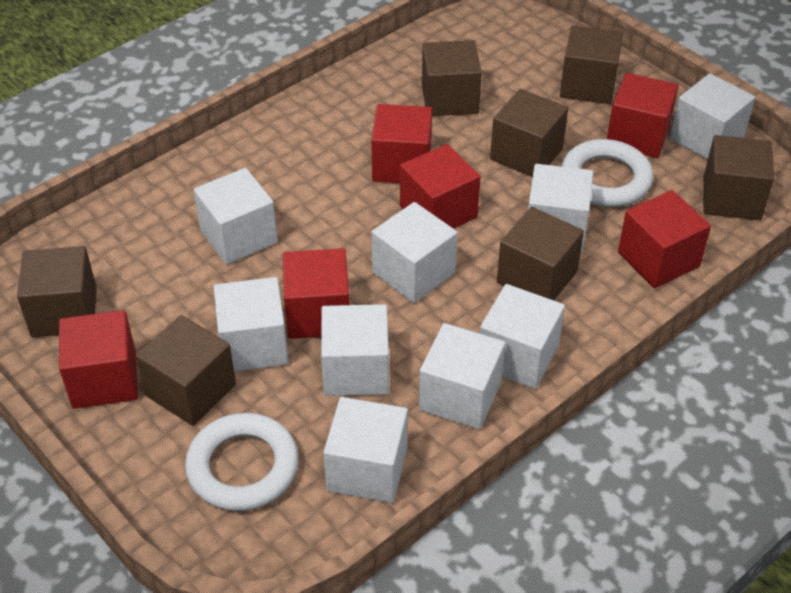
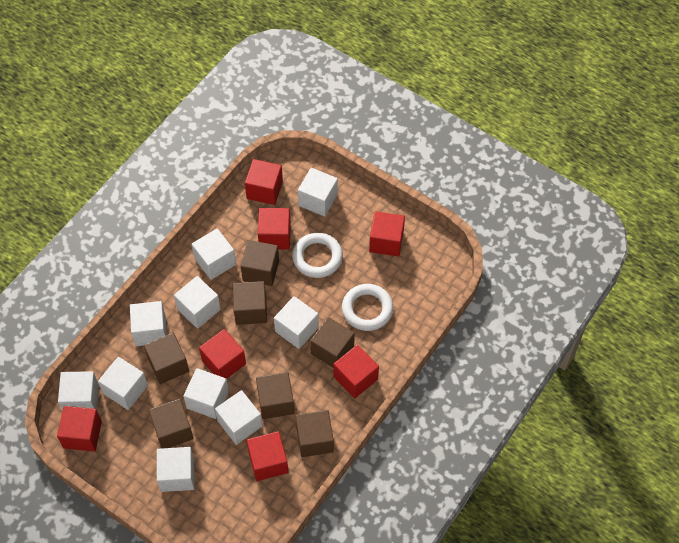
red cube: [59,310,138,409] [283,248,350,339] [371,104,432,183] [400,144,481,229] [607,73,679,158] [618,190,711,288] = 6 -> [57,406,102,452] [199,329,246,379] [245,159,283,205] [247,431,288,481] [258,208,291,249] [333,345,379,399] [369,211,405,257] = 7
white cube: [194,168,278,265] [214,277,288,372] [321,304,389,396] [323,397,408,503] [372,202,457,303] [419,323,505,430] [480,284,565,389] [528,164,593,251] [670,73,755,160] = 9 -> [58,371,99,411] [98,357,148,410] [130,301,167,346] [157,447,195,492] [174,276,221,329] [183,368,229,419] [192,229,236,280] [215,390,262,445] [274,296,319,349] [298,168,338,217] = 10

